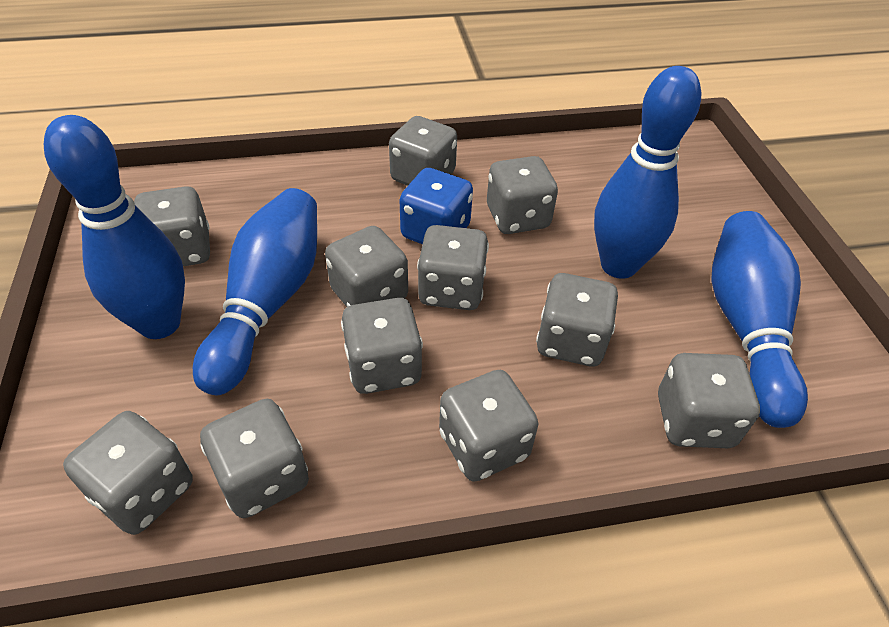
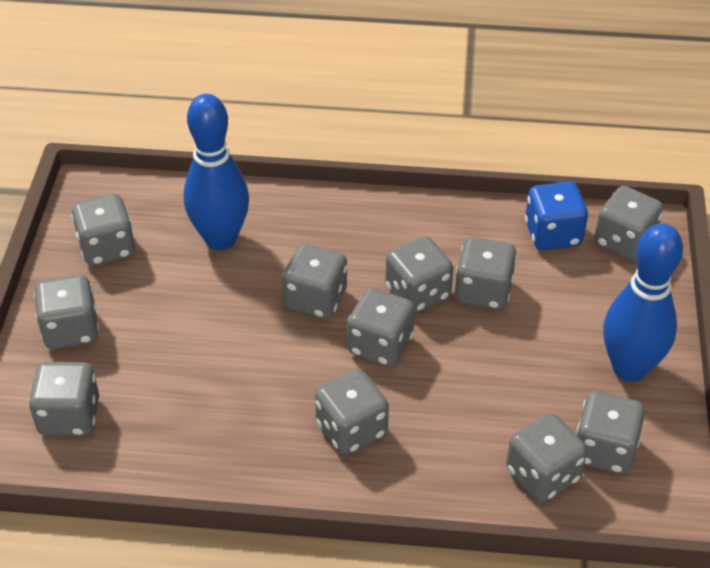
blue bowling pin: [44,115,185,339] [193,188,317,395] [594,66,701,279] [711,211,808,428] = 4 -> [184,94,249,250] [603,223,683,382] = 2

